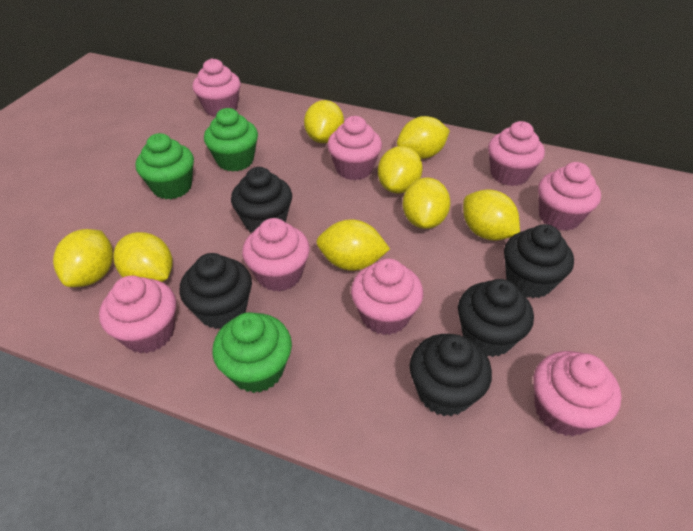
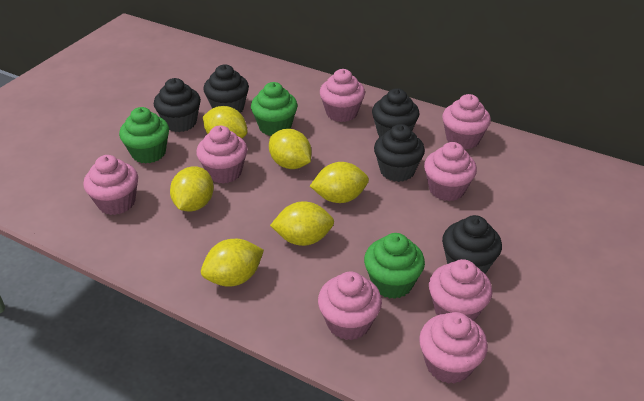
yellow lemon: [53,229,113,287] [113,232,173,282] [304,100,344,143] [316,219,390,271] [378,146,423,194] [397,116,450,159] [403,178,451,229] [463,190,520,241] = 8 -> [170,166,214,212] [201,239,264,287] [203,106,248,138] [269,129,311,169] [270,201,334,246] [310,162,369,203] = 6

